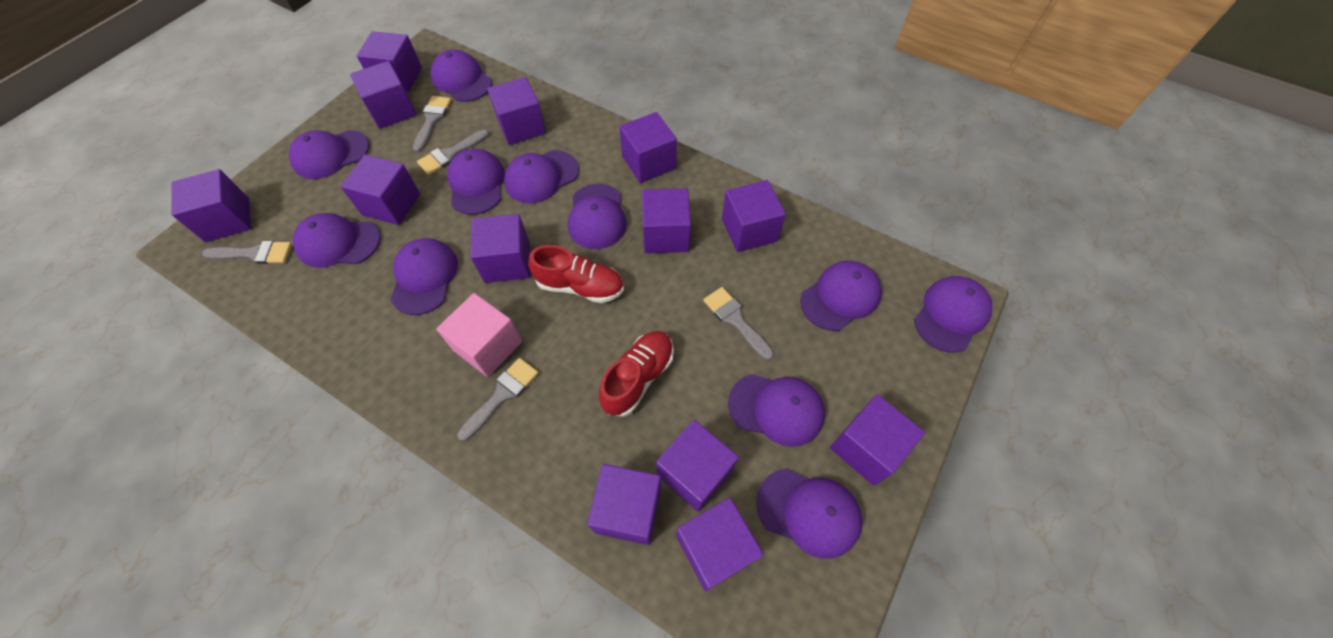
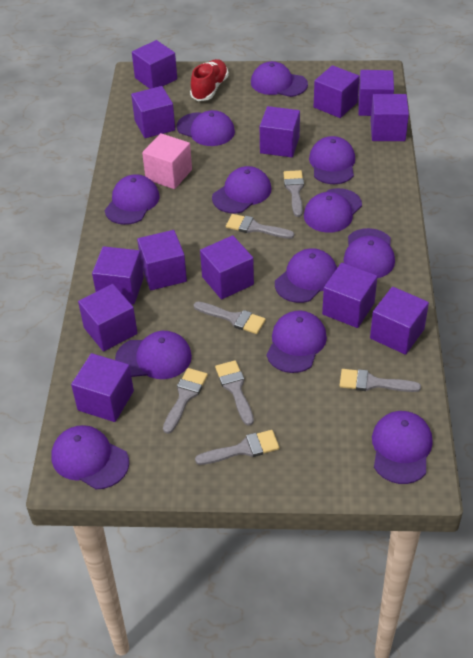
grey brush: [202,241,292,264] [413,96,451,152] [417,130,489,175] [457,358,539,441] [703,287,774,360] = 5 -> [163,368,208,434] [194,302,266,334] [195,430,279,465] [215,360,254,426] [226,214,294,239] [283,170,304,217] [340,369,421,392] = 7
purple cap: [289,130,369,179] [293,213,381,268] [390,238,458,315] [430,50,492,102] [447,149,505,215] [504,150,579,203] [568,184,627,249] [728,374,825,447] [756,469,862,559] [800,261,882,331] [914,276,992,352] = 11 -> [51,425,129,489] [105,174,159,225] [115,331,192,379] [177,110,235,146] [212,166,271,213] [251,61,308,97] [267,311,327,373] [275,248,337,303] [304,188,362,233] [309,136,355,184] [343,228,395,278] [372,411,432,484] = 12
red shoe: [528,245,624,303] [599,331,674,417] = 2 -> [190,59,229,101] = 1

